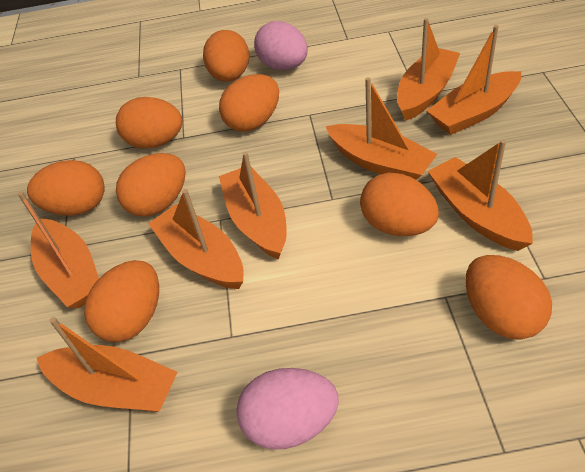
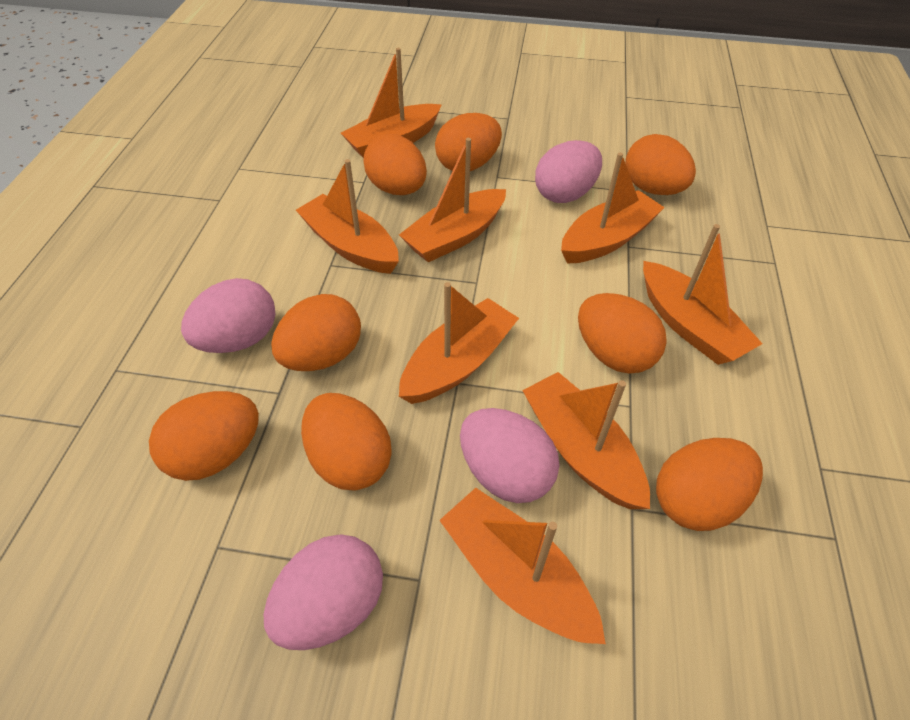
pink egg: [236,368,339,449] [254,21,308,70] = 2 -> [181,278,275,353] [264,535,383,650] [460,408,559,503] [535,140,602,203] = 4

